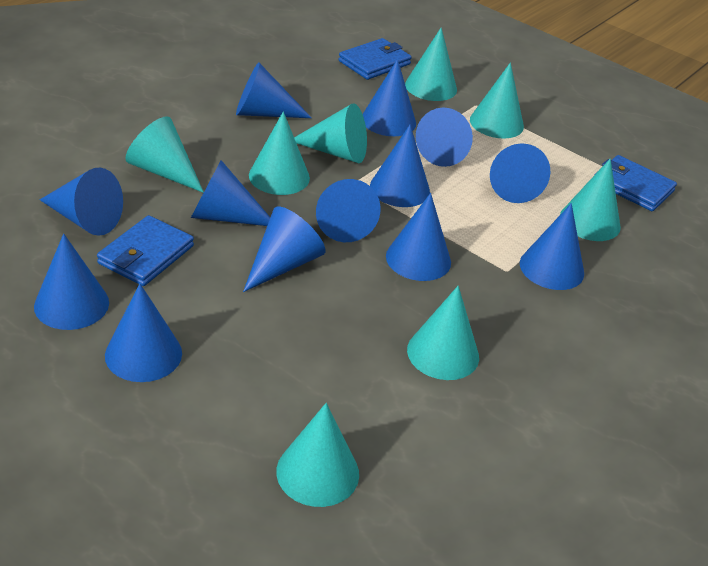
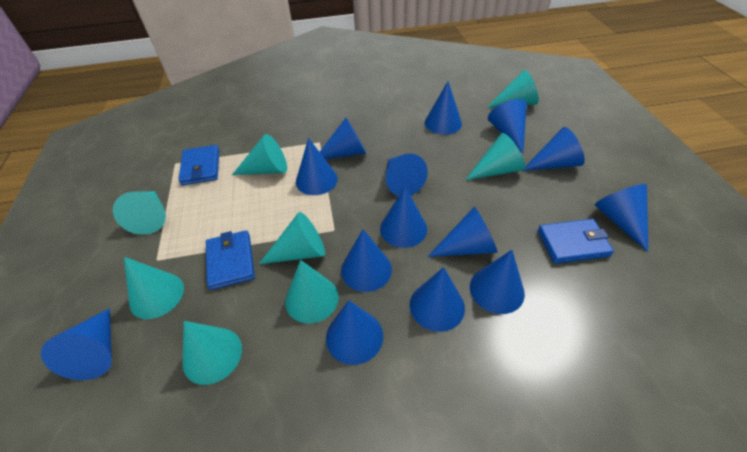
blue cone: [34,234,109,330] [40,168,123,236] [105,283,182,382] [191,160,270,226] [236,62,312,118] [243,206,326,292] [316,179,381,242] [363,59,416,136] [370,125,430,207] [386,193,451,281] [416,107,473,167] [490,143,551,203] [520,203,584,290] = 13 -> [41,308,112,380] [296,138,338,195] [320,118,366,159] [326,300,383,365] [341,229,392,292] [380,187,427,248] [386,154,428,196] [410,267,465,332] [425,81,462,135] [427,207,498,257] [470,250,525,314] [488,99,527,154] [523,127,585,171] [595,184,648,252] = 14

